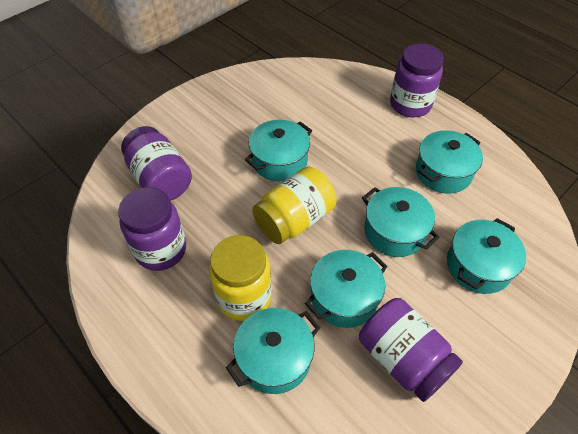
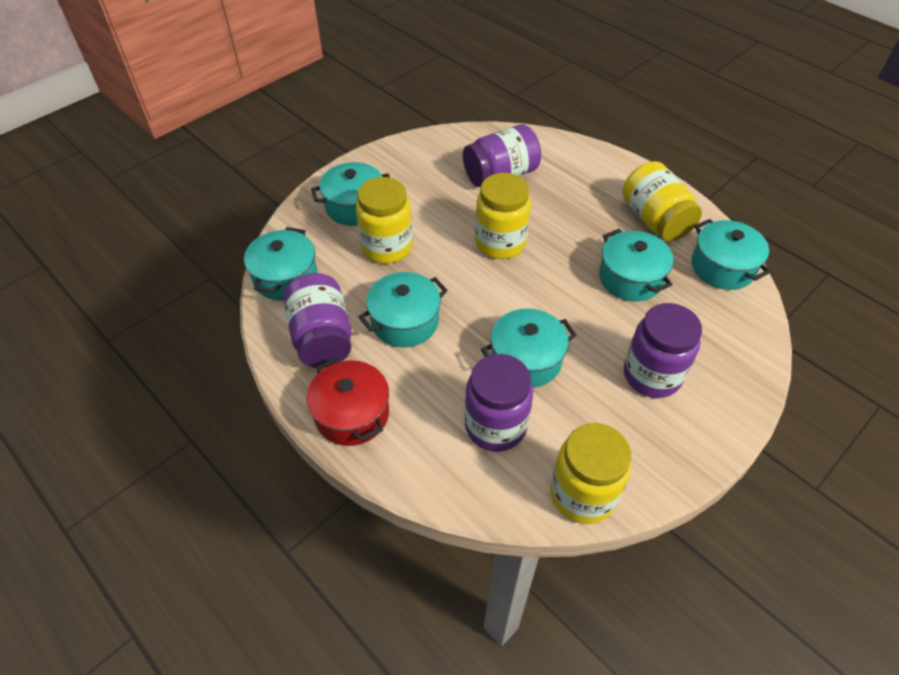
red pot: none = 0 -> [307,357,389,446] = 1
yellow jar: [209,235,272,321] [252,167,336,244] = 2 -> [356,177,413,264] [475,173,531,259] [550,423,631,524] [622,161,702,241] = 4

